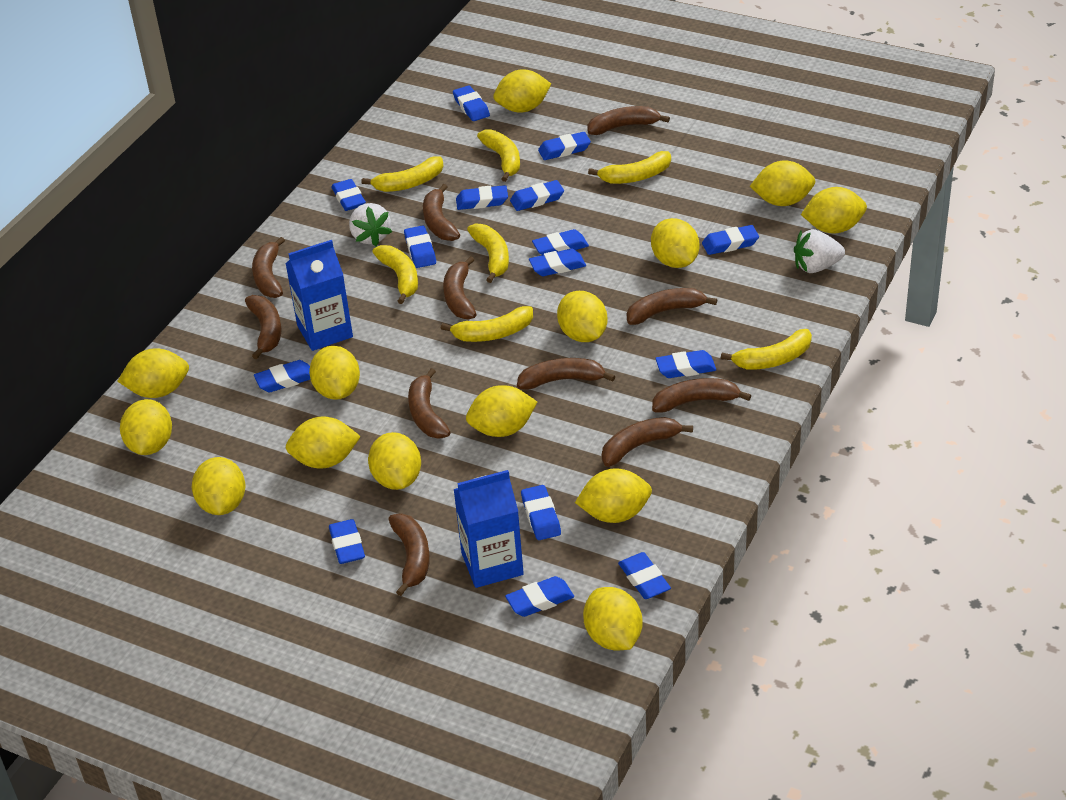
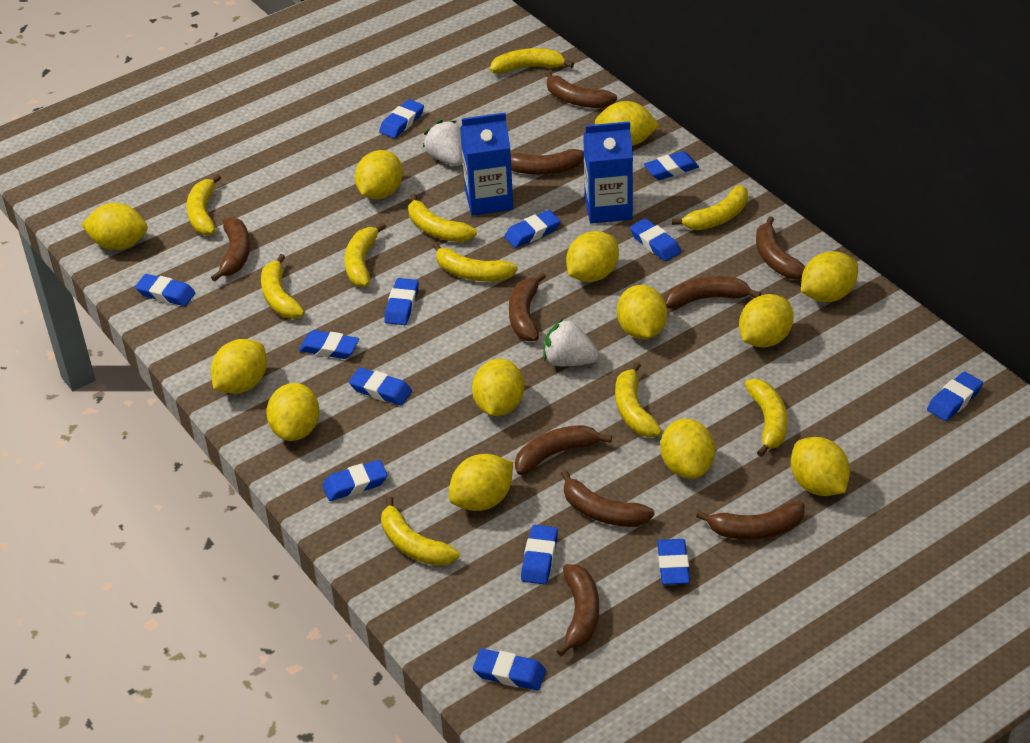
blue eraser: [254,360,311,393] [329,519,365,564] [332,179,366,211] [404,225,436,268] [453,85,490,121] [456,185,508,210] [505,576,574,617] [510,180,564,211] [521,485,561,540] [529,249,586,276] [532,229,589,255] [538,132,591,160] [618,552,671,599] [655,350,716,378] [702,225,759,255] = 15 -> [135,274,195,306] [299,330,359,359] [323,460,387,501] [349,368,412,405] [379,99,424,138] [384,278,419,325] [473,649,546,690] [504,210,561,248] [521,525,558,585] [630,218,681,261] [644,151,699,180] [657,539,690,585] [927,372,983,421] = 13
brown banana: [245,295,281,359] [252,237,285,298] [388,514,430,596] [408,368,451,438] [423,184,460,241] [443,256,477,320] [517,358,615,390] [588,106,670,135] [602,417,693,467] [627,288,717,325] [652,378,751,413] = 11 -> [211,217,250,281] [509,273,546,341] [511,149,584,175] [515,425,612,475] [545,70,617,108] [556,564,599,656] [561,470,654,527] [665,276,761,309] [696,502,805,539] [756,216,805,280] = 10
yellow banana: [361,156,444,192] [372,245,418,304] [441,306,533,342] [467,224,509,283] [477,129,520,182] [588,151,671,184] [721,329,812,370] = 7 -> [186,174,221,235] [261,254,305,319] [344,223,386,287] [381,496,459,566] [408,194,477,242] [432,242,518,281] [490,48,574,74] [615,362,662,437] [672,185,748,230] [745,379,787,457] = 10
yellow lemon: [118,348,189,398] [120,399,172,455] [192,457,245,515] [286,416,361,469] [309,346,360,400] [368,432,421,490] [466,385,537,437] [493,69,551,113] [557,291,607,342] [575,468,652,523] [583,587,642,650] [651,218,699,268] [750,160,815,206] [801,187,867,234] = 14 -> [81,203,148,250] [211,339,267,393] [266,383,320,441] [355,150,403,199] [449,454,513,511] [472,359,524,416] [566,231,619,282] [595,101,660,146] [617,285,667,339] [660,419,715,479] [739,294,793,348] [791,437,850,496] [801,251,858,302] = 13

